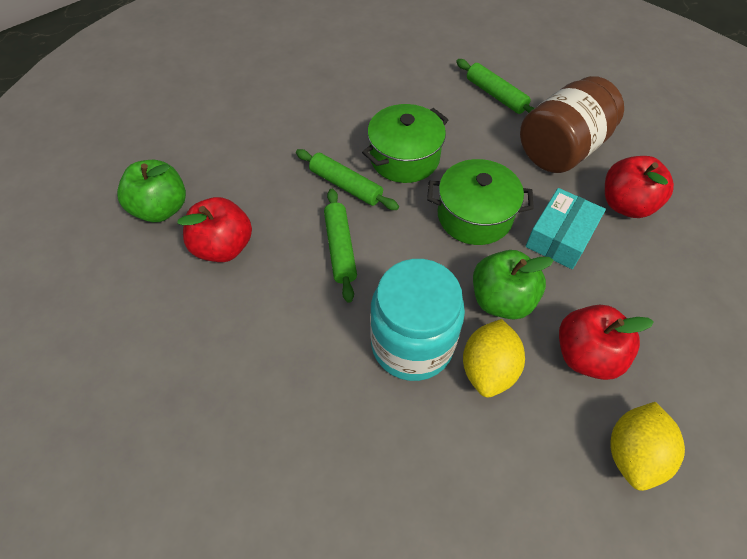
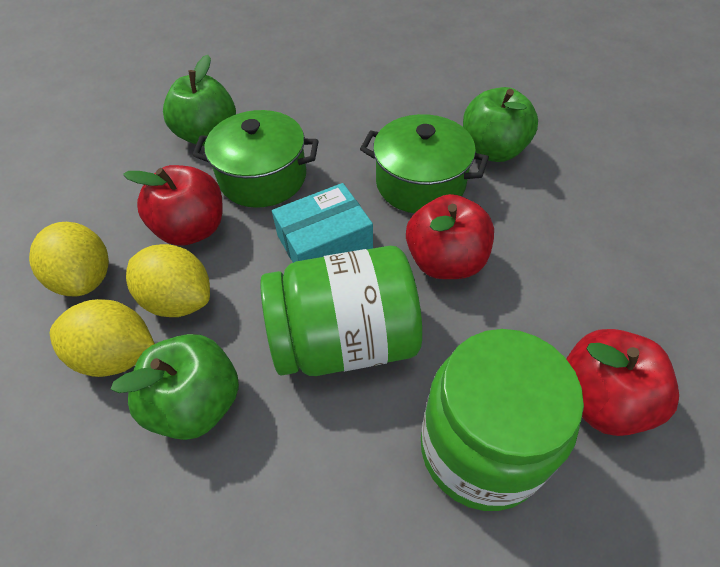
brown jar: [520,76,624,173] = 1 -> none = 0
green apple: [117,160,186,222] [473,250,554,320] = 2 -> [111,334,239,440] [163,55,236,146] [463,87,538,162] = 3
green jar: none = 0 -> [260,246,422,376] [421,329,584,511] = 2
green rolling pin: [296,149,399,210] [324,189,357,303] [456,59,534,114] = 3 -> none = 0
turquoise jar: [370,259,465,381] = 1 -> none = 0
yellow lemon: [463,319,525,397] [610,402,685,491] = 2 -> [29,222,109,296] [50,299,155,377] [126,244,210,317] = 3

